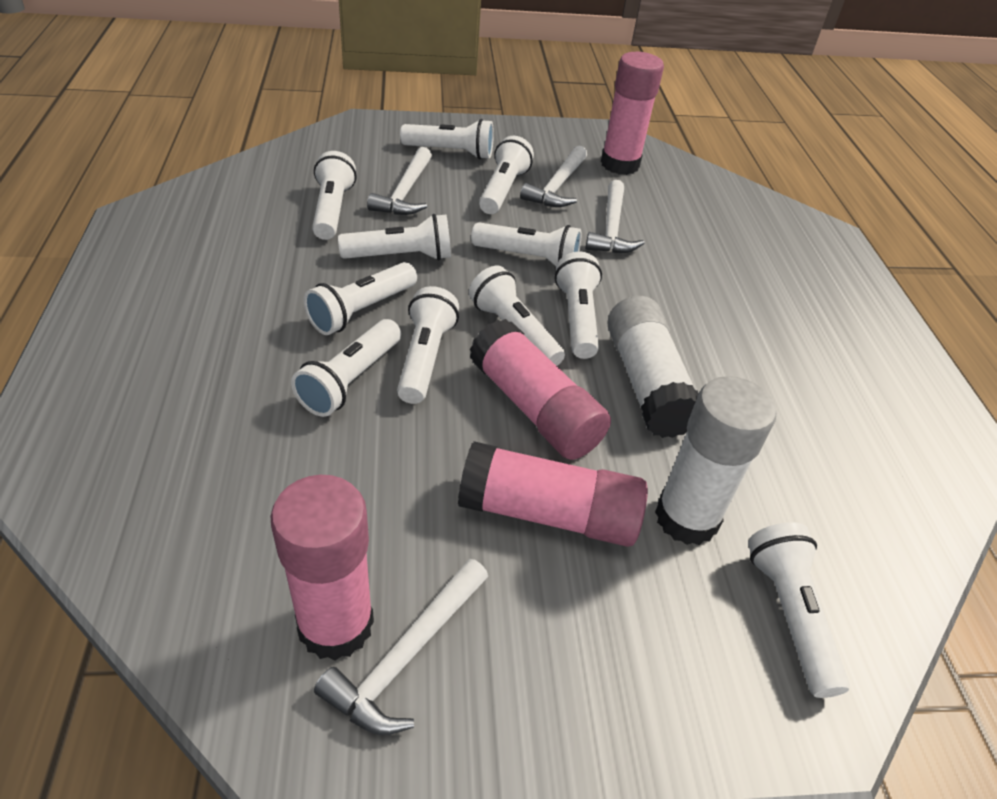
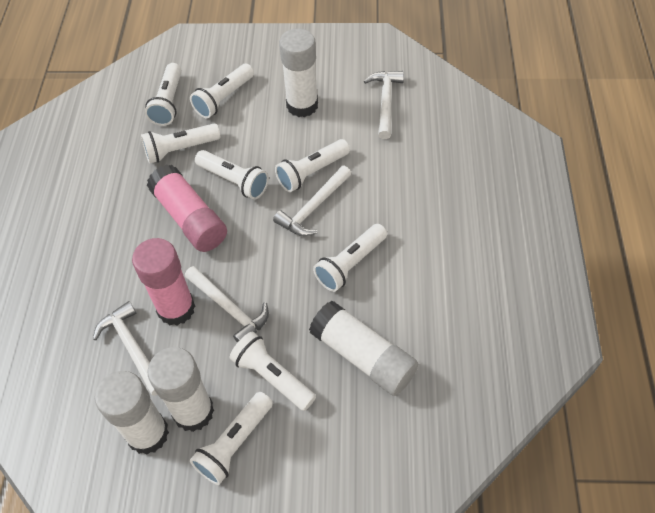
pink glue stick: [270,475,374,660] [458,441,648,547] [470,319,611,460] [601,52,664,175] = 4 -> [132,238,195,326] [147,164,227,252] = 2
white flashlight: [291,319,401,417] [304,262,417,335] [312,151,357,240] [338,214,451,260] [397,286,459,404] [400,119,494,159] [469,266,565,366] [471,222,582,266] [479,136,534,214] [555,252,602,359] [748,522,850,698] = 11 -> [141,123,221,164] [145,63,182,126] [190,64,254,118] [190,392,273,485] [195,150,269,200] [230,332,316,411] [275,139,350,192] [313,224,387,292] = 8
white glue stick: [607,296,699,438] [655,376,776,545] = 2 -> [95,371,169,455] [147,347,214,432] [279,28,318,117] [309,301,418,396] = 4

